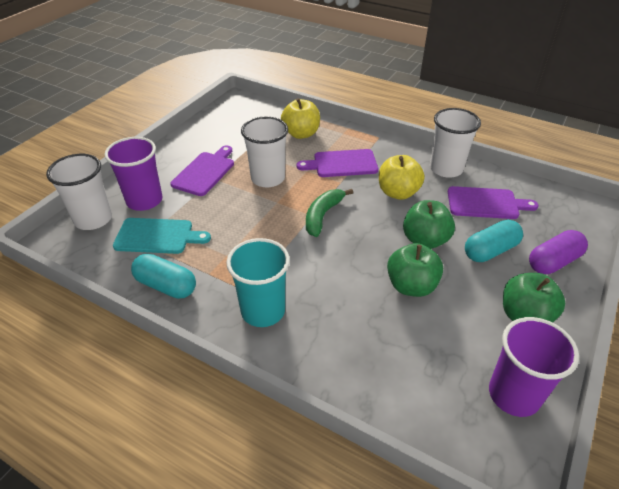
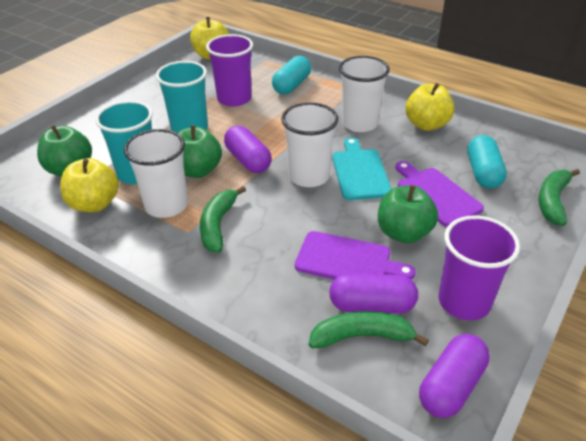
green banana: [306,189,353,237] = 1 -> [200,186,246,253] [309,311,429,348] [539,169,580,226] = 3
purple capsule: [529,230,588,274] = 1 -> [224,126,272,173] [329,274,418,314] [419,334,490,418] = 3
purple cutting board: [170,145,234,196] [297,149,378,177] [448,186,539,219] = 3 -> [295,231,416,280] [396,161,484,227] = 2
turquoise cup: [226,238,290,327] = 1 -> [95,100,153,184] [156,61,208,133] = 2
yellow apple: [281,98,320,139] [379,155,425,200] = 2 -> [60,158,119,212] [190,17,229,59] [406,83,454,131] = 3

